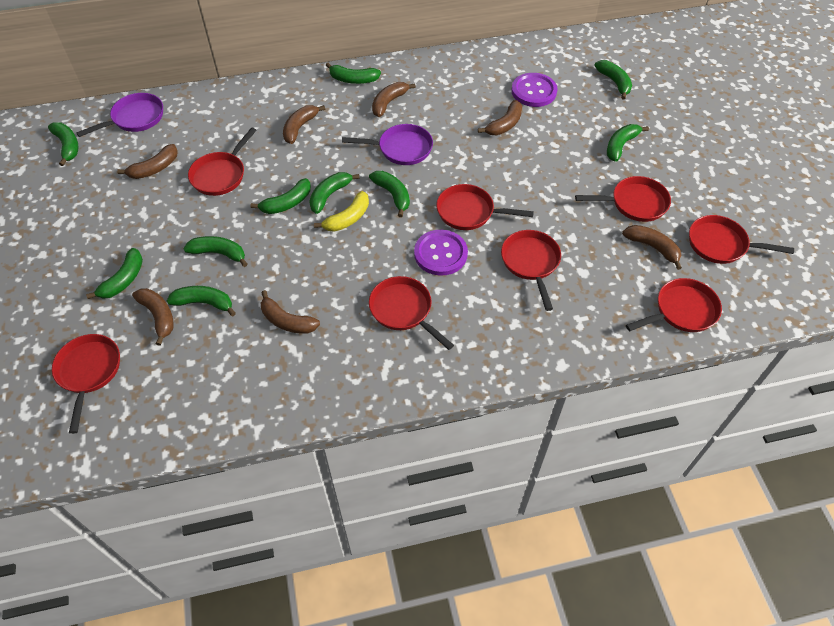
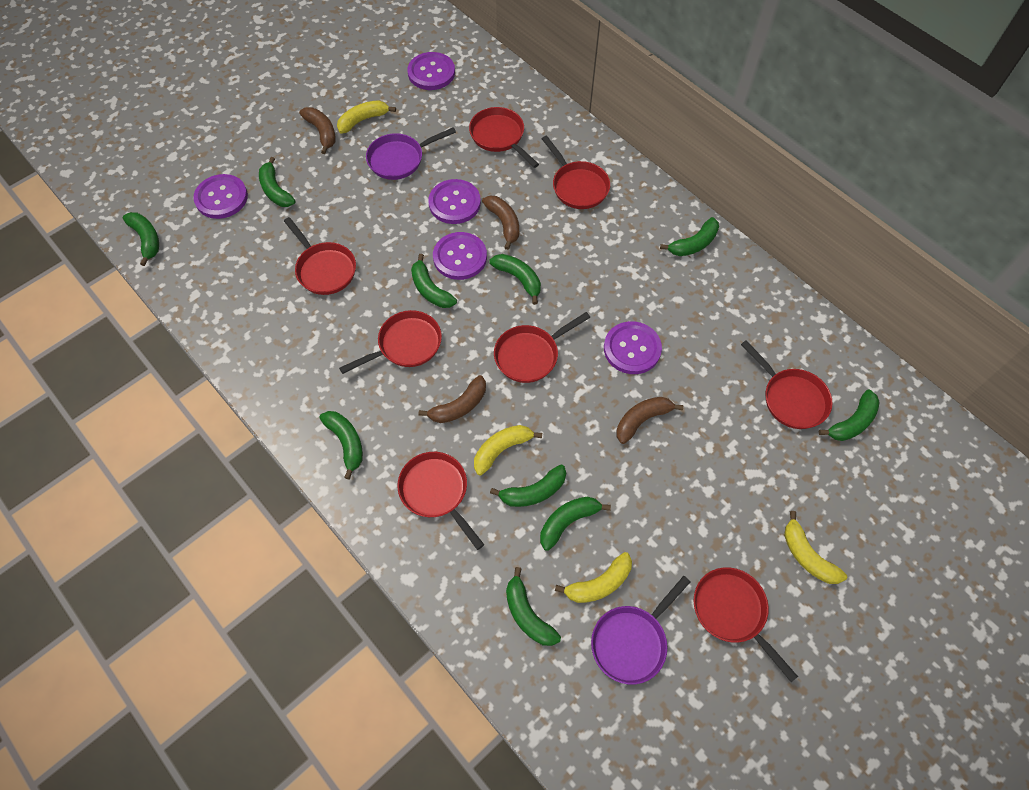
brown banana: [117,144,178,179] [132,288,174,346] [261,290,320,334] [283,105,325,144] [372,82,416,117] [478,100,522,135] [622,225,682,270] = 7 -> [299,107,336,154] [419,375,486,423] [482,195,519,250] [616,397,683,444] = 4
purple button: [414,230,468,276] [511,73,558,107] = 2 -> [193,174,248,219] [407,52,455,90] [428,179,481,224] [433,232,487,280] [604,321,662,374] = 5
yellow banana: [314,191,369,232] = 1 -> [337,100,396,134] [474,425,542,476] [555,552,632,603] [784,511,847,584] = 4

